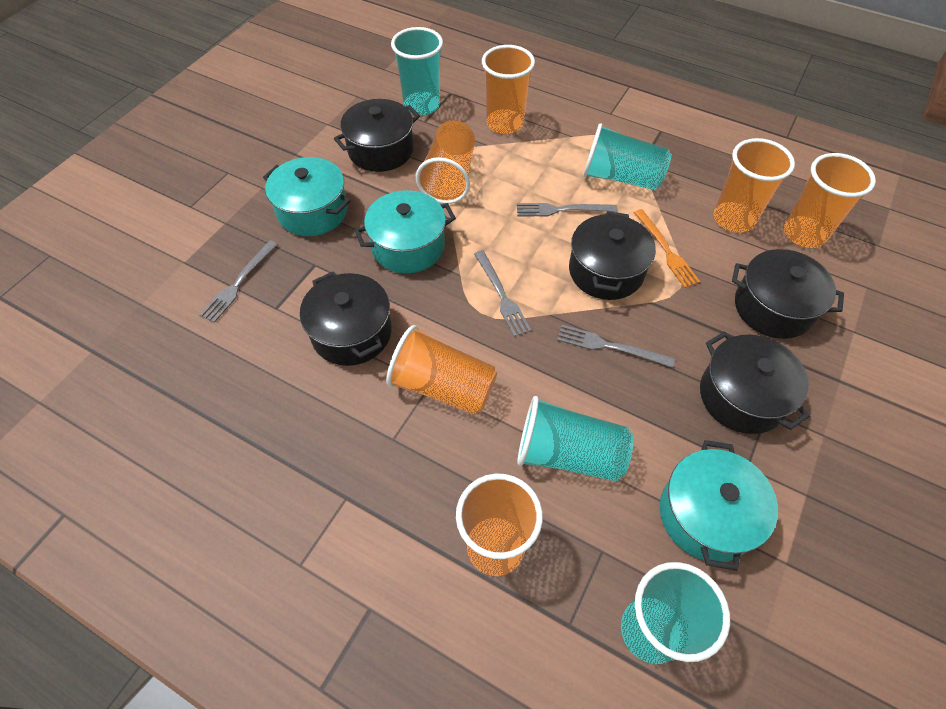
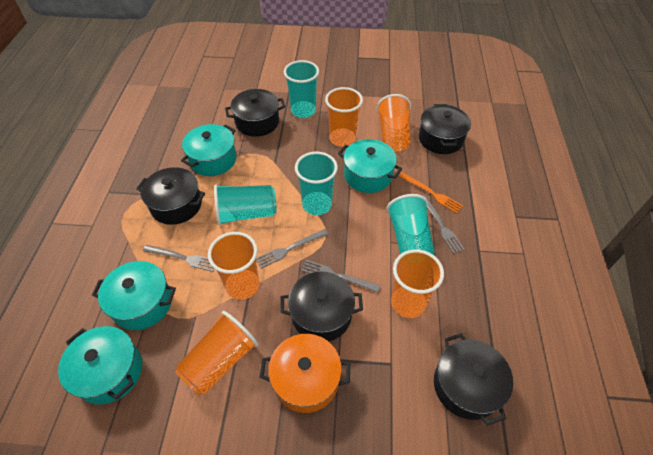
orange cup: [386,325,497,415] [416,120,475,204] [456,474,543,576] [482,45,535,134] [714,138,795,233] [784,153,876,248] = 6 -> [175,311,258,395] [208,232,260,300] [325,87,363,147] [376,94,411,152] [391,249,444,318] = 5
orange pot: none = 0 -> [259,334,350,413] = 1
turquoise pot: [263,157,351,236] [354,190,456,273] [660,440,778,571] = 3 -> [58,326,142,405] [92,261,176,330] [181,124,237,176] [338,139,402,193] = 4

